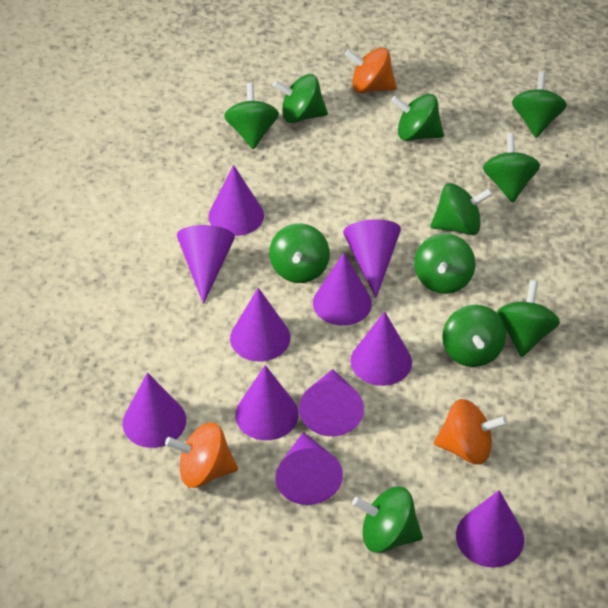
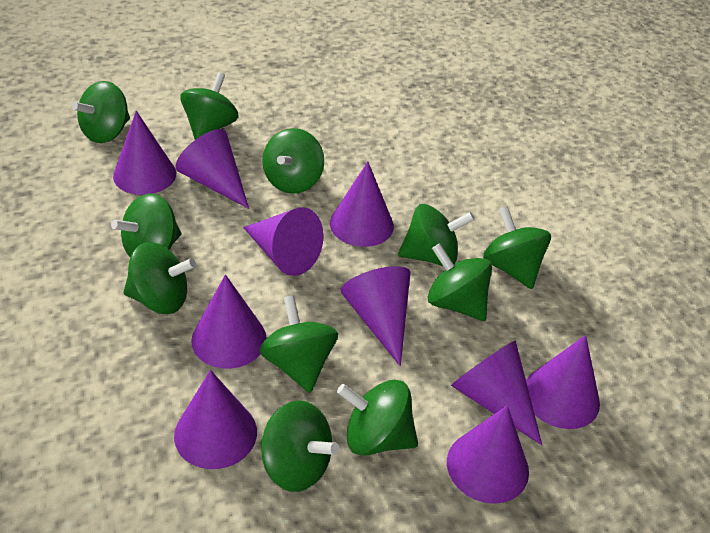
orange spinning top: [165,422,238,488] [345,47,397,93] [434,399,508,465] = 3 -> none = 0
purple cone: [123,372,186,448] [177,225,235,304] [208,165,264,236] [230,288,290,361] [235,365,299,440] [275,432,343,505] [299,369,364,436] [313,253,372,325] [343,219,401,298] [351,311,412,386] [456,490,524,567] = 11 -> [113,111,176,195] [174,370,257,469] [175,129,249,209] [191,274,267,369] [243,207,324,276] [330,162,394,247] [341,266,410,366] [447,405,529,504] [451,341,542,445] [526,335,600,429] = 10

